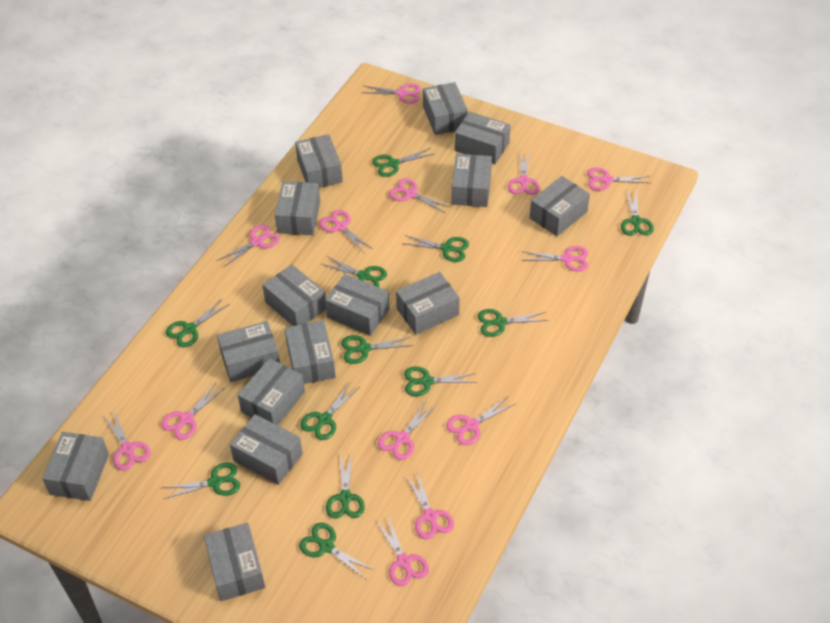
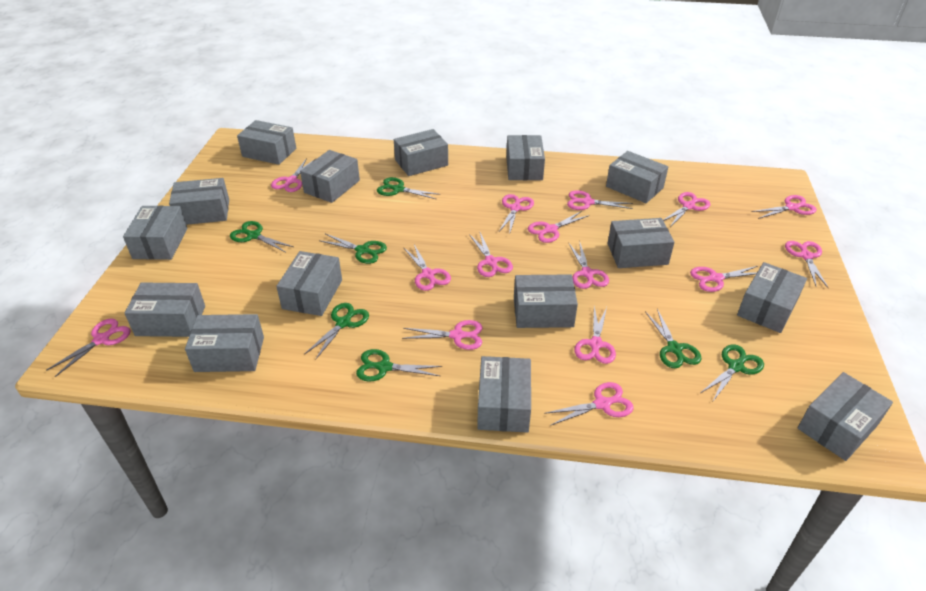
green scissors: [162,462,240,499] [166,299,230,347] [299,523,373,579] [300,383,358,440] [322,256,387,287] [326,454,365,519] [341,335,413,364] [372,148,434,177] [402,235,469,262] [404,366,477,396] [478,309,549,337] [621,188,654,236] = 12 -> [230,221,294,252] [304,303,369,360] [319,234,387,264] [356,349,442,382] [377,177,441,200] [645,309,701,368] [701,344,764,401] = 7
pink scissors: [103,411,151,471] [161,383,224,440] [217,225,280,267] [319,210,373,253] [362,83,421,104] [376,515,429,586] [378,400,436,460] [389,178,450,213] [406,471,454,539] [446,397,515,445] [508,152,540,195] [521,246,588,272] [587,168,650,191] = 13 -> [46,319,131,377] [271,158,315,192] [402,320,482,350] [403,244,451,291] [469,232,513,277] [499,194,534,235] [528,211,590,243] [544,382,634,426] [567,190,633,210] [568,242,609,289] [574,307,616,364] [663,192,710,227] [690,266,758,292] [752,195,817,219] [785,241,828,288] = 15

